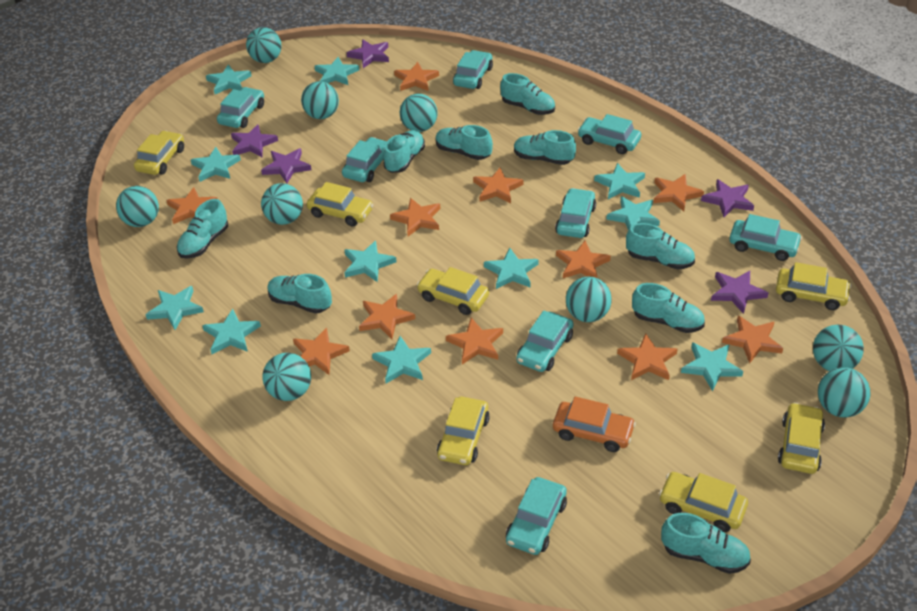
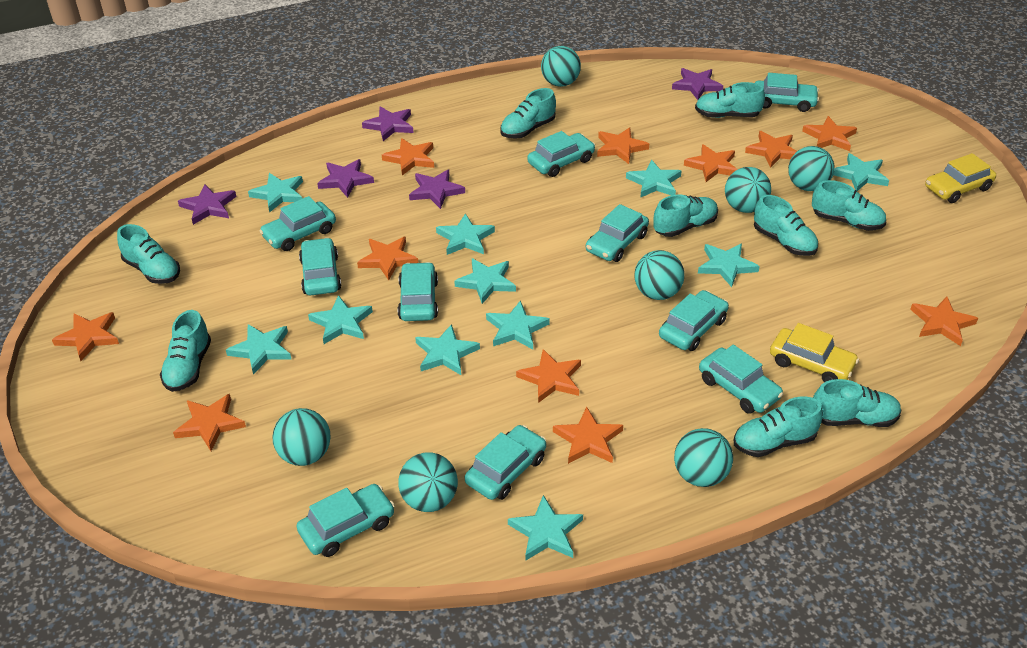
orange car: [553,396,636,452] = 1 -> none = 0
turquoise ball: [116,186,159,227] [246,27,281,63] [261,183,303,225] [262,353,311,401] [301,81,339,119] [400,94,438,132] [566,276,612,322] [813,325,864,371] [818,367,871,418] = 9 -> [272,408,331,466] [398,453,458,512] [541,46,581,87] [635,250,684,300] [674,428,733,487] [725,167,771,213] [788,146,834,191] = 7
turquoise car: [217,87,264,128] [342,137,387,182] [453,50,493,89] [506,477,567,555] [516,310,574,372] [555,188,596,238] [578,114,641,154] [729,214,802,261] = 8 -> [259,196,336,251] [296,484,395,557] [299,238,341,295] [398,262,438,321] [465,425,546,500] [527,131,595,177] [586,204,649,262] [659,290,729,351] [699,345,783,414] [755,73,819,112] = 10
yellow car: [134,131,184,175] [307,182,374,227] [417,267,489,315] [437,397,490,465] [659,472,748,532] [776,262,851,310] [778,402,825,474] = 7 -> [770,323,859,382] [925,153,996,203] = 2

